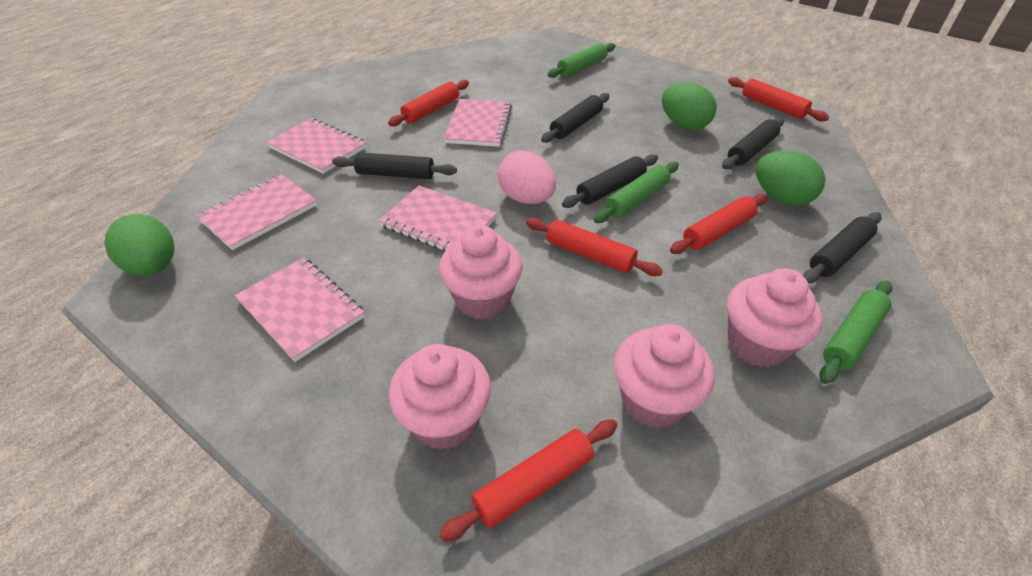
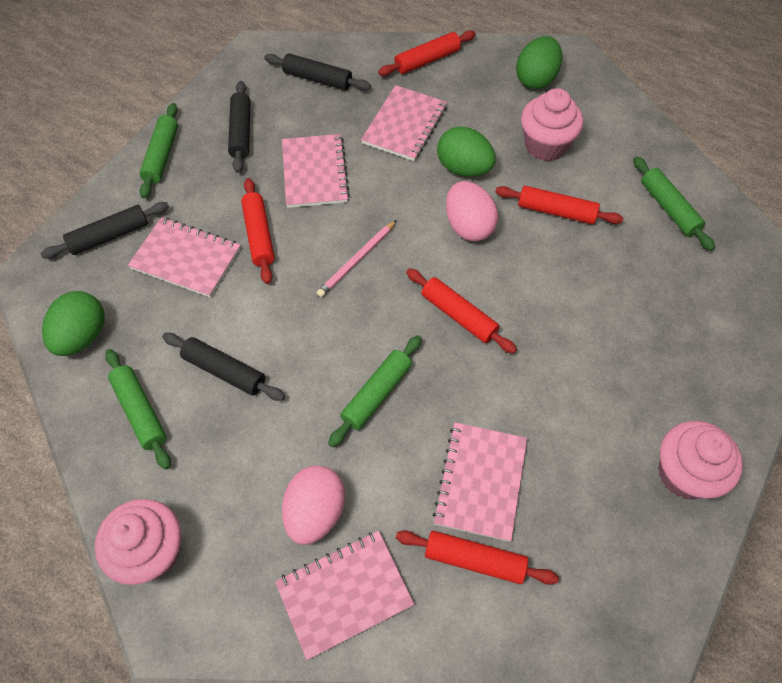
black rolling pin: [332,152,457,179] [541,93,609,143] [562,154,658,208] [722,117,784,169] [803,212,881,283] = 5 -> [41,202,169,259] [162,333,285,401] [228,81,251,173] [264,53,371,90] = 4
green rolling pin: [548,43,615,78] [594,161,679,223] [819,281,892,384] = 3 -> [105,349,171,470] [139,103,178,199] [328,335,422,447] [633,156,715,251] = 4
pink cupcake: [389,344,491,450] [439,225,523,320] [614,324,715,428] [727,268,823,368] = 4 -> [95,499,181,585] [521,88,583,161] [658,421,743,499] = 3
pink egg: [498,150,556,204] = 1 -> [282,465,345,545] [446,181,498,241] = 2
pink pencil: none = 0 -> [317,220,397,297] = 1

